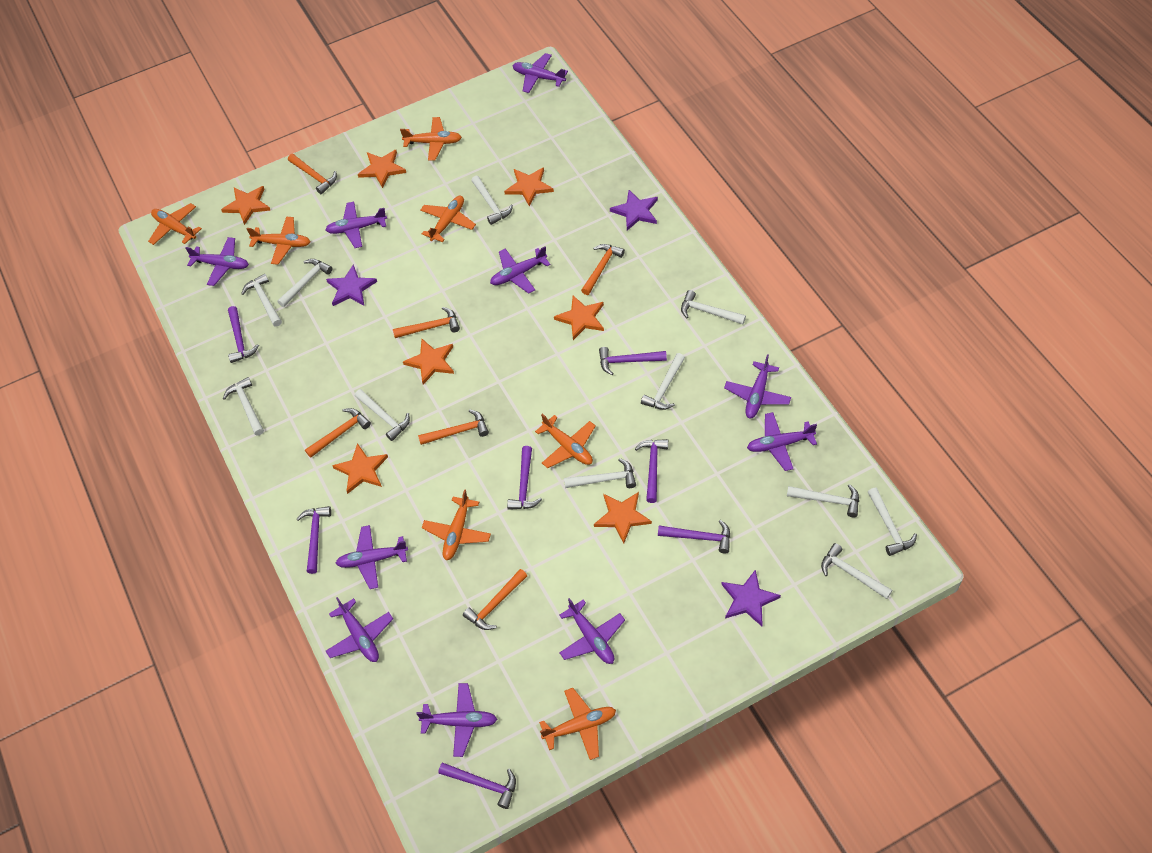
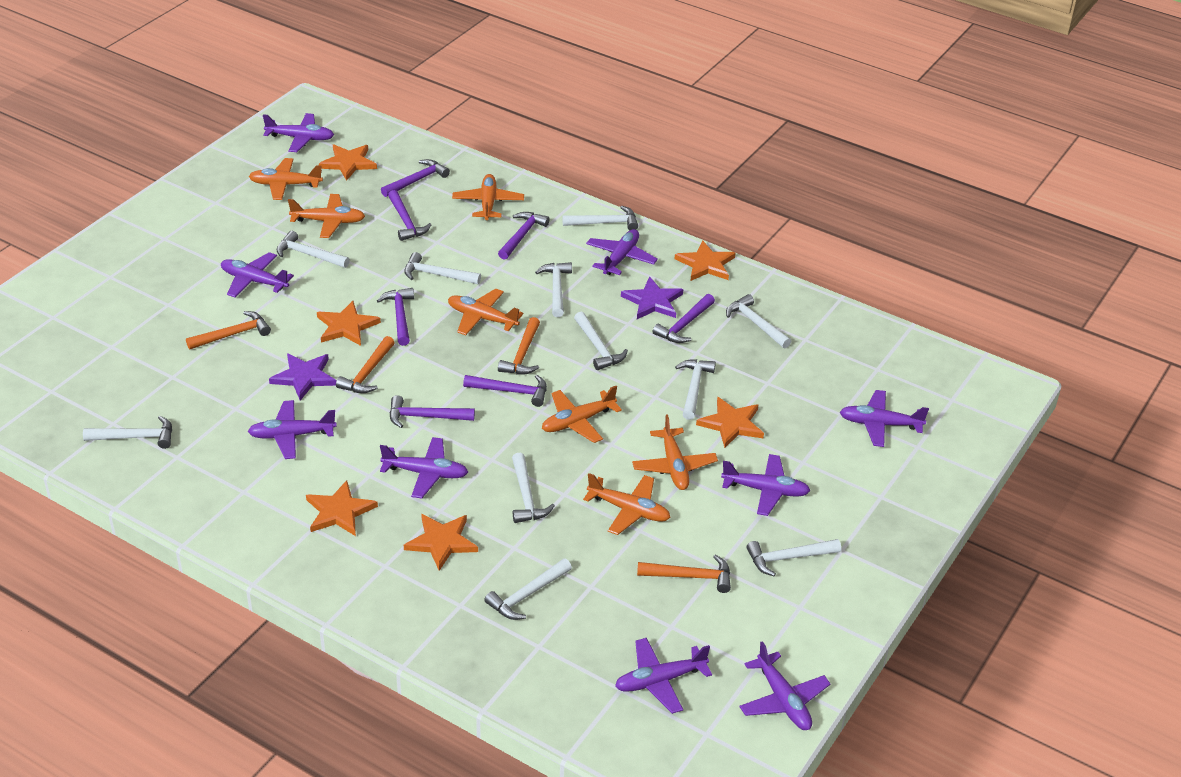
orange hammer: [288,154,337,194] [305,408,371,458] [393,307,460,338] [418,409,489,445] [463,569,527,630] [581,244,625,295] = 6 -> [186,311,271,349] [336,336,395,393] [498,317,540,374] [637,555,731,593] = 4
orange star: [221,186,270,225] [332,443,388,494] [358,150,406,188] [403,339,454,384] [504,167,554,207] [554,295,604,340] [594,492,652,543] = 7 -> [306,480,378,536] [317,301,381,346] [319,145,377,181] [404,514,478,571] [675,240,736,281] [696,397,764,448] = 6
purple plane: [185,237,249,286] [325,201,387,248] [326,597,393,662] [336,525,408,589] [416,683,497,757] [490,247,551,294] [512,53,568,93] [559,598,625,664] [724,354,791,419] [747,412,817,471] = 10 -> [221,252,294,297] [248,400,337,459] [263,113,334,152] [380,437,468,499] [586,229,658,275] [615,638,712,714] [721,454,811,516] [739,641,830,730] [840,390,929,447] = 9
purple star: [326,264,377,306] [610,190,658,230] [721,569,781,626] = 3 -> [269,353,337,401] [621,277,683,319] = 2

